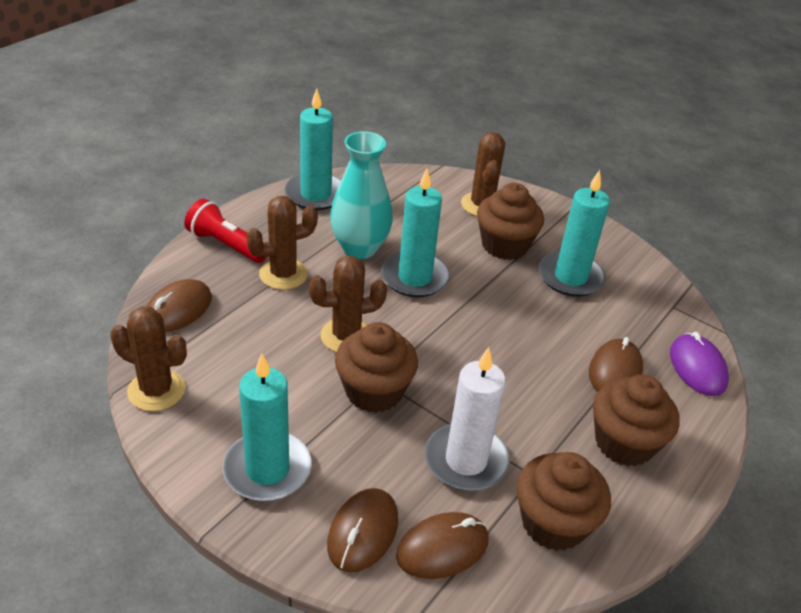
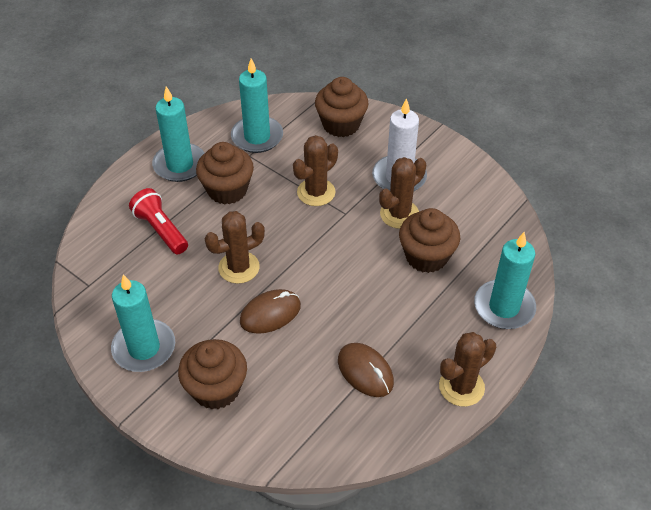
brown mouse: [147,279,212,332] [327,488,398,572] [396,512,489,579] [589,337,643,392] = 4 -> [240,289,301,334] [338,343,394,397] = 2
purple mouse: [670,332,729,396] = 1 -> none = 0
turquoise vase: [330,131,393,259] = 1 -> none = 0

